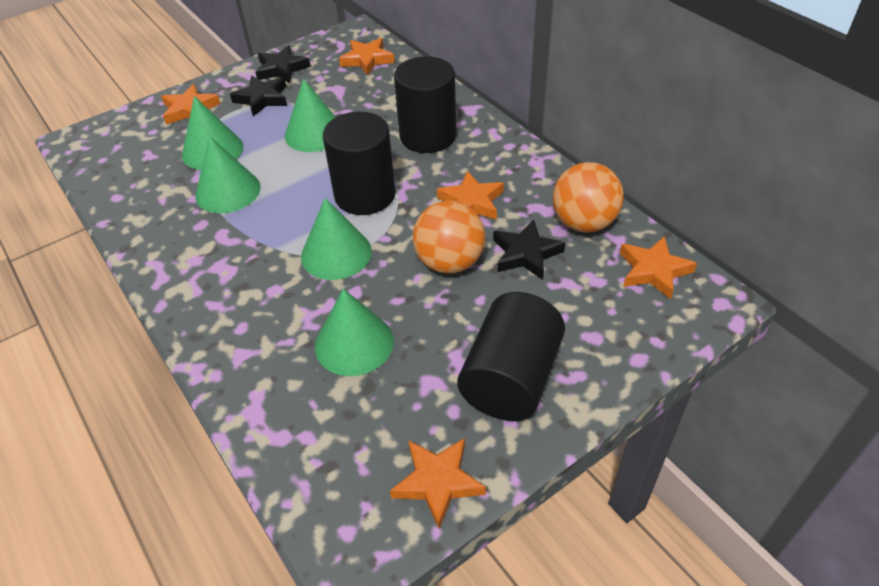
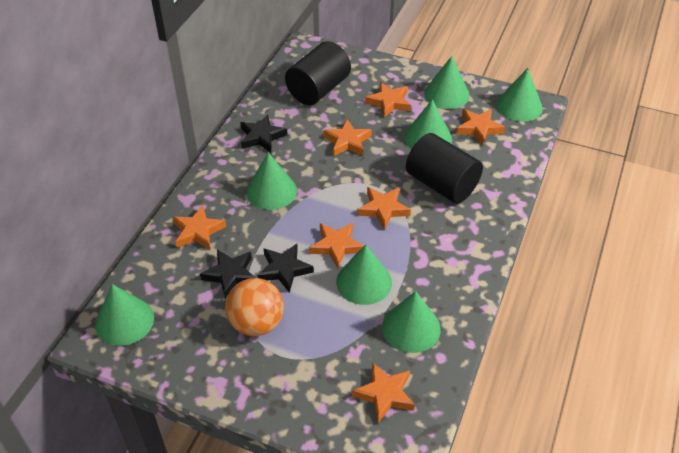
black cylinder: [323,112,396,215] [394,57,456,153] [457,292,565,421] = 3 -> [285,41,351,105] [406,133,483,203] = 2
green cone: [182,96,243,170] [195,136,260,213] [285,79,336,152] [301,198,372,280] [315,289,394,376] = 5 -> [95,284,154,346] [246,153,297,210] [336,244,392,305] [382,291,441,353] [404,99,452,149] [424,56,470,109] [496,68,543,122] = 7
orange ball: [413,201,485,274] [553,162,624,233] = 2 -> [225,278,284,336] = 1
orange star: [161,84,221,125] [339,38,395,75] [390,438,486,529] [437,171,504,220] [620,236,697,300] = 5 -> [173,205,226,250] [309,223,363,269] [323,119,372,156] [352,362,415,423] [357,187,411,230] [365,82,411,118] [456,109,505,146] = 7

